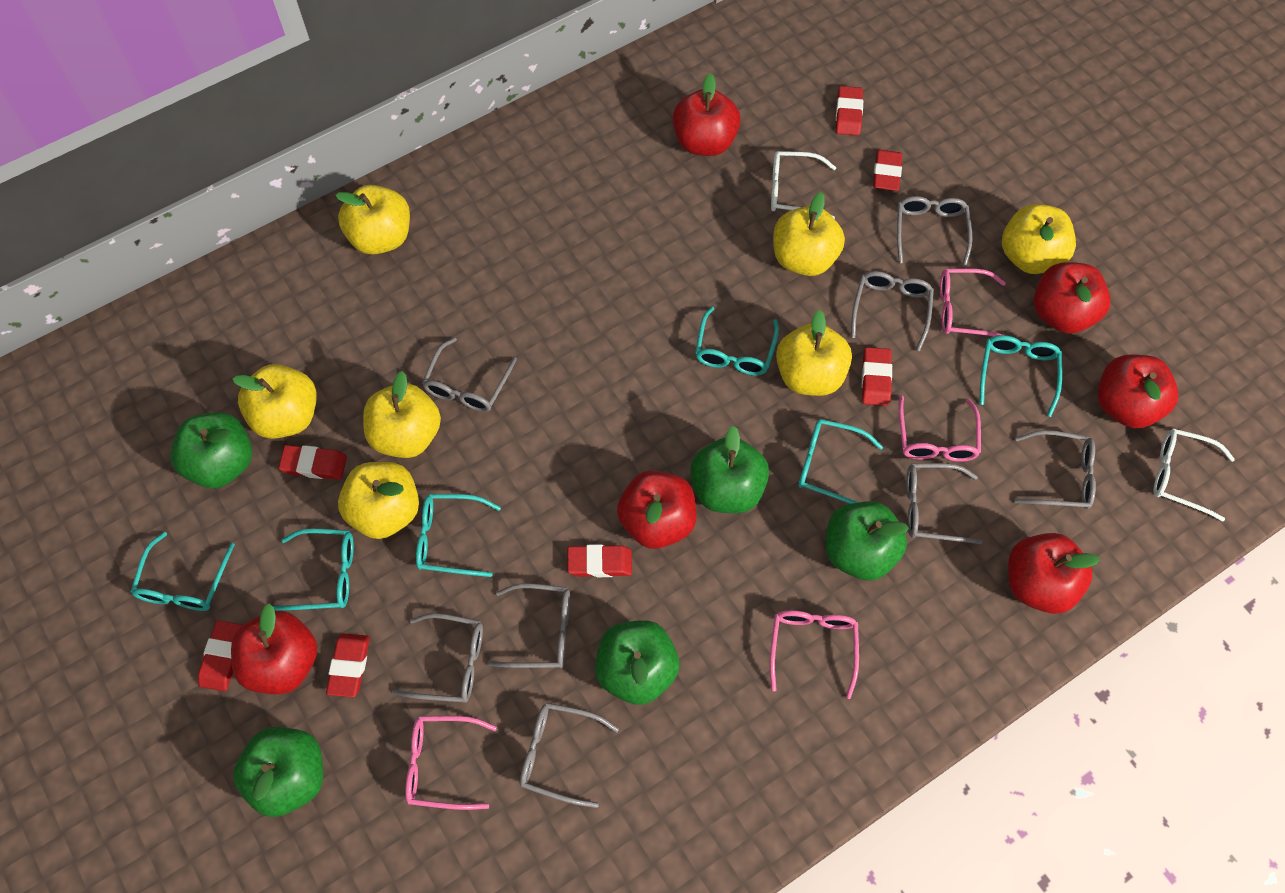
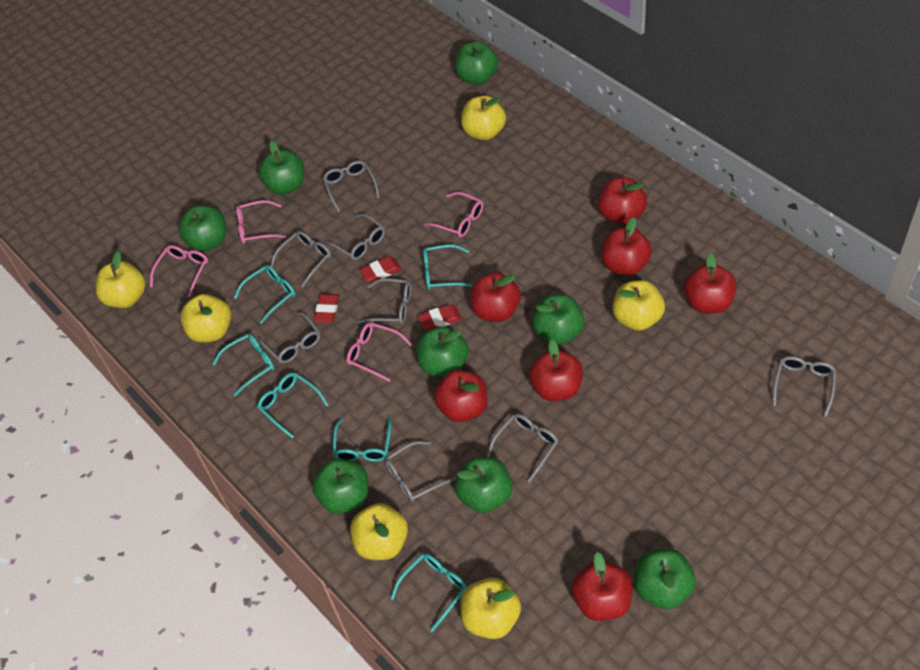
green apple: [170,412,252,488] [233,727,323,817] [595,620,679,705] [690,426,769,513] [826,501,909,581] = 5 -> [178,206,226,252] [258,141,304,195] [312,458,368,514] [416,326,469,377] [455,41,498,85] [455,457,512,513] [532,295,585,345] [634,548,696,609] = 8
red apple: [231,603,317,694] [617,470,697,549] [673,73,741,156] [1008,533,1100,614] [1034,262,1111,334] [1097,355,1178,428] = 6 -> [434,370,488,422] [470,273,521,322] [529,339,583,401] [571,552,633,621] [598,177,647,225] [602,217,652,276] [684,253,737,313] = 7
red eraser: [198,620,242,691] [279,445,347,480] [326,633,370,697] [567,544,632,577] [836,86,863,136] [862,347,892,406] [873,150,902,191] = 7 -> [314,294,339,323] [359,256,402,283] [418,305,462,331] = 3
white glasses: [771,151,836,219] [1153,429,1235,522] = 2 -> none = 0
yellow apple: [233,364,317,439] [335,185,410,255] [338,462,419,539] [363,371,441,458] [773,192,845,276] [776,310,852,396] [1002,204,1076,274] = 7 -> [96,251,146,308] [180,294,231,343] [350,503,408,560] [460,578,521,639] [461,96,506,140] [612,280,665,331] = 6

